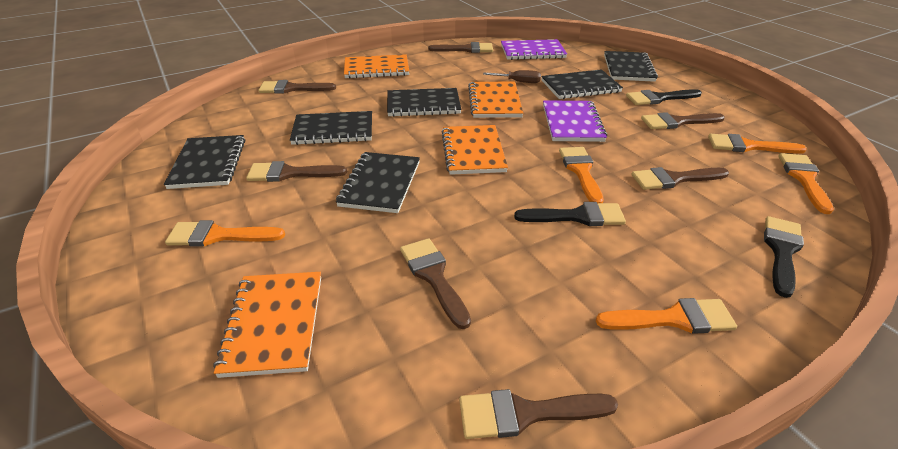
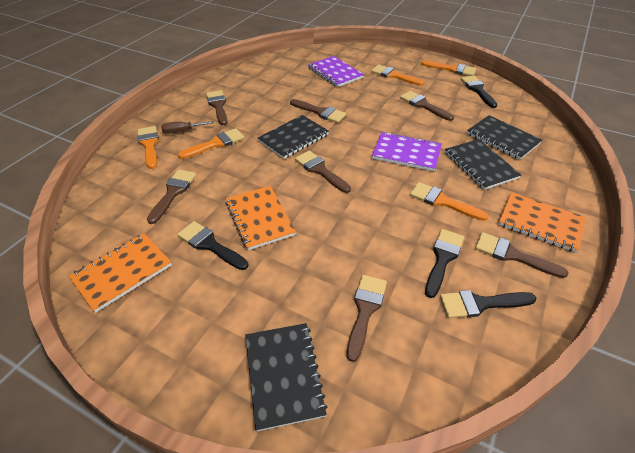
black brush: [514,202,626,226] [626,89,702,105] [764,216,804,298] = 3 -> [177,221,248,270] [425,229,464,298] [440,290,537,318] [461,76,498,108] = 4
black notebook: [164,135,245,189] [290,111,372,145] [336,152,420,213] [387,88,461,117] [541,69,623,99] [604,51,658,82] = 6 -> [245,323,328,432] [258,115,329,159] [445,139,521,190] [467,115,542,160] = 4
orange notebook: [213,272,321,378] [344,54,409,79] [442,125,508,175] [468,82,523,118] = 4 -> [69,233,172,313] [225,186,296,250] [498,192,586,253] = 3

